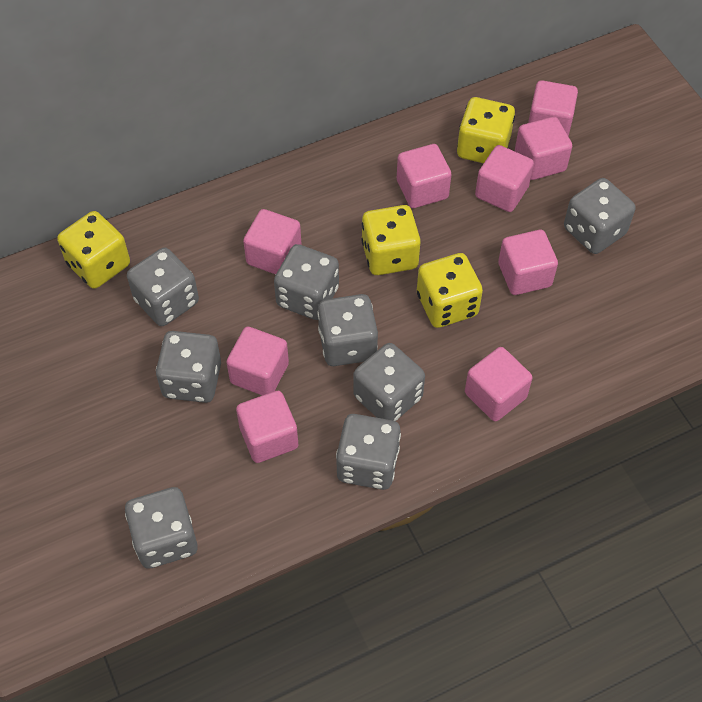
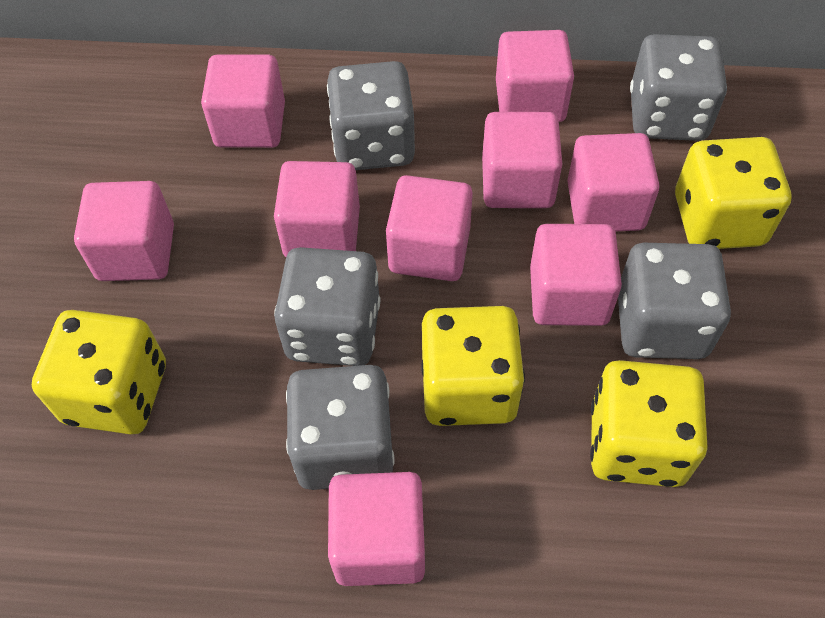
grey dice: [125,487,198,569] [127,247,199,326] [156,331,221,403] [274,244,339,320] [317,294,378,366] [336,414,401,490] [353,343,425,421] [564,178,636,254] = 8 -> [274,247,380,366] [286,365,395,490] [327,61,415,170] [618,243,731,359] [630,34,727,141] = 5

